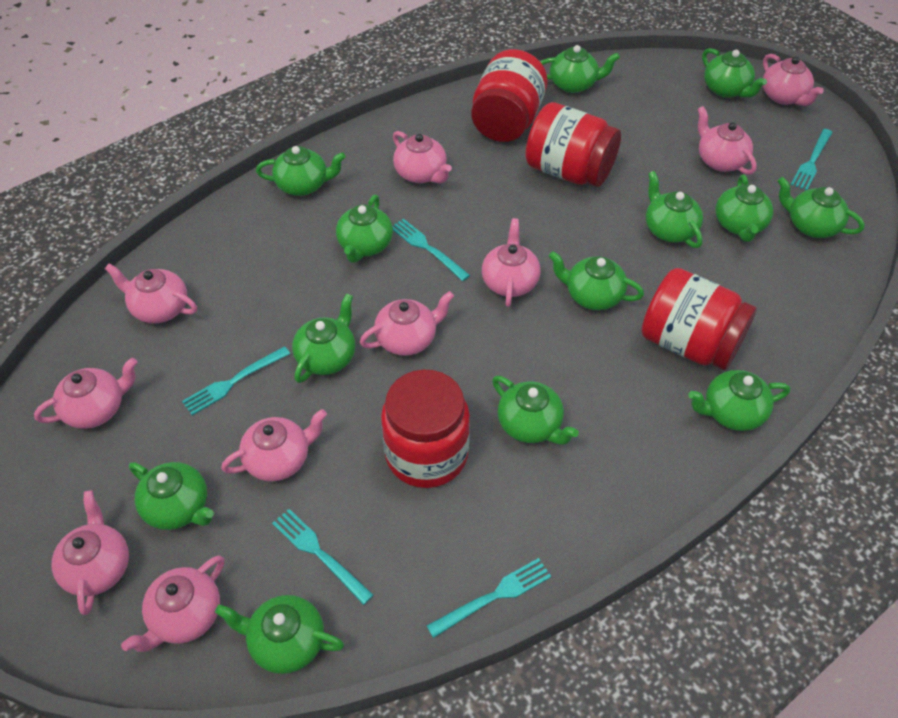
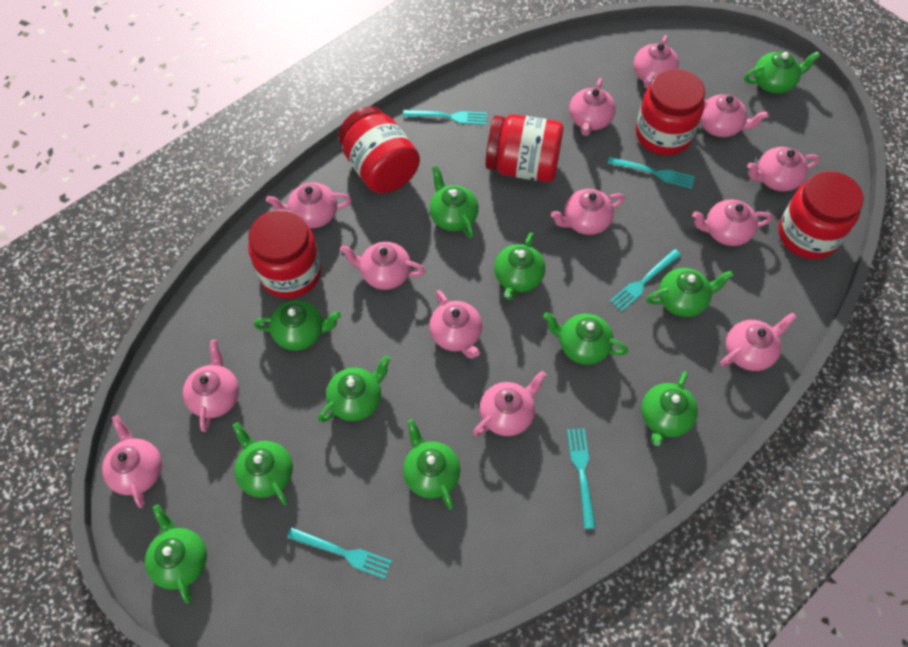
green teapot: [129,462,214,530] [215,595,344,674] [256,146,346,196] [292,293,355,383] [336,195,393,263] [492,376,579,445] [540,45,620,93] [549,251,644,310] [646,171,703,248] [688,370,790,431] [702,48,767,98] [715,174,773,242] [778,177,865,238] = 13 -> [145,505,207,603] [232,422,293,505] [253,300,341,351] [318,355,391,422] [403,419,461,510] [429,166,479,238] [494,233,545,300] [543,312,628,365] [641,371,698,446] [646,268,733,317] [744,51,820,94] = 11
pink teapot: [34,358,137,429] [52,490,129,615] [105,264,197,324] [121,556,224,652] [221,409,327,481] [360,291,454,356] [393,131,452,183] [482,218,541,307] [698,106,757,175] [762,54,824,106] = 10 -> [102,415,162,508] [183,340,239,432] [266,182,351,228] [340,242,425,290] [429,290,482,359] [473,371,547,436] [551,189,625,235] [569,78,616,136] [633,35,679,89] [692,200,772,246] [700,94,769,137] [720,313,797,371] [747,147,820,191] = 13
red jar: [381,370,470,488] [471,49,548,142] [525,102,621,187] [641,268,757,370] = 4 -> [248,210,321,298] [338,106,420,193] [486,114,564,182] [636,69,705,155] [778,171,864,259] = 5

